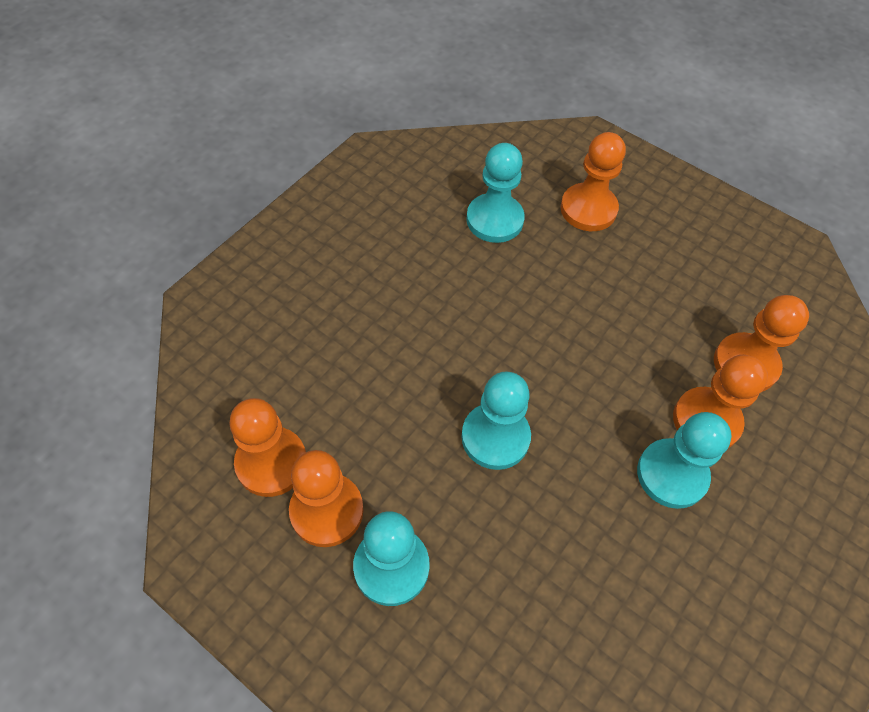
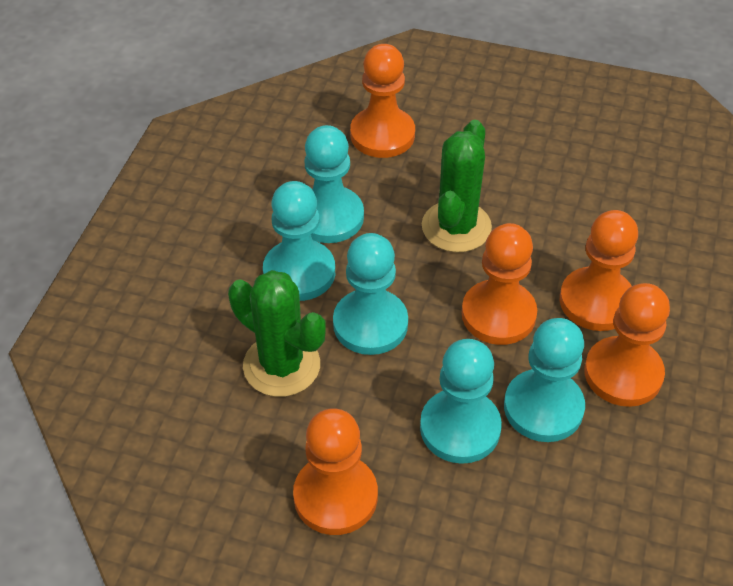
green cactus: none = 0 -> [228,270,326,397] [422,120,492,252] = 2
turquoise pawn: [353,511,430,606] [461,372,531,470] [466,143,525,243] [637,412,731,509] = 4 -> [263,181,335,301] [304,125,364,243] [333,233,408,355] [420,339,502,464] [504,318,585,442] = 5

